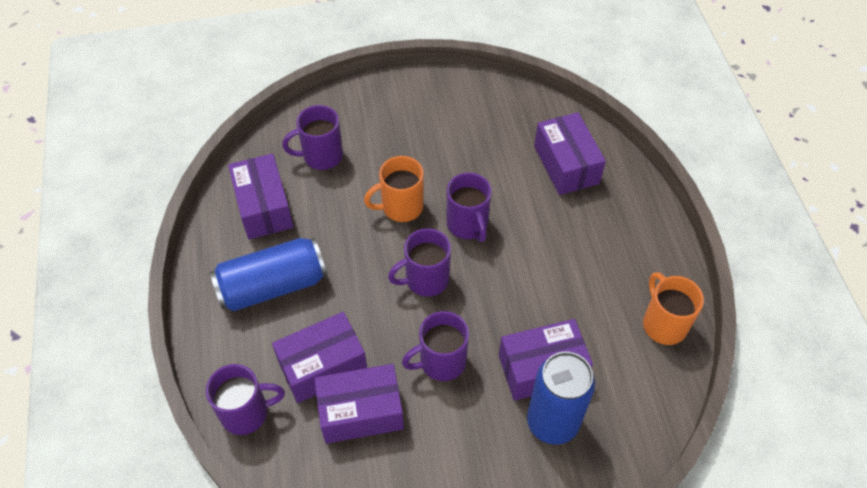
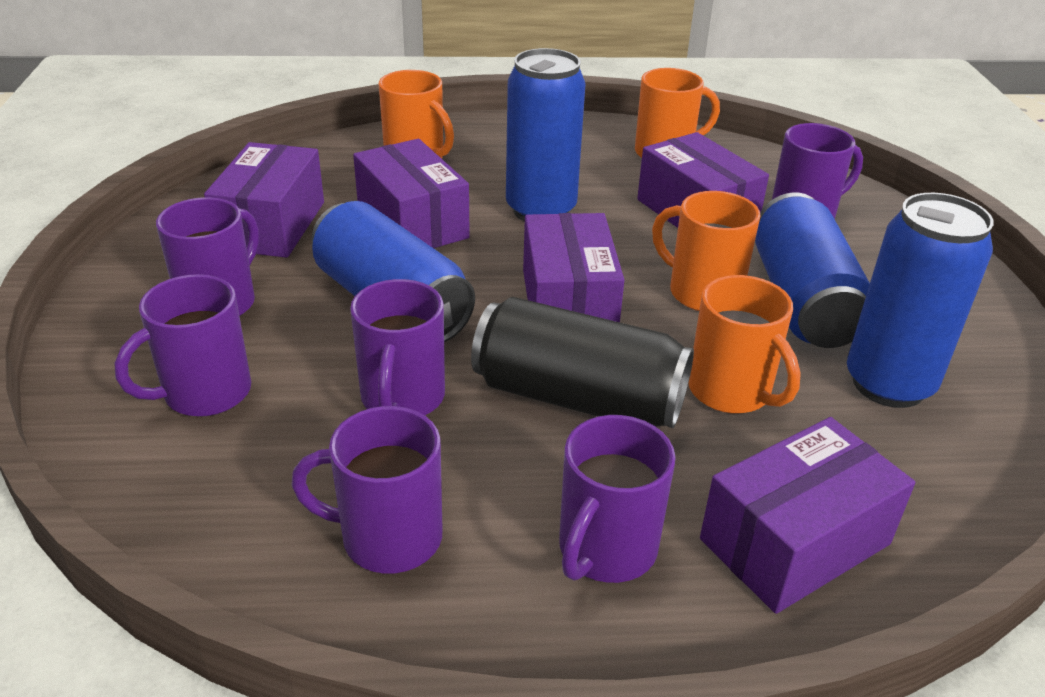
black can: none = 0 -> [471,297,694,428] = 1
blue can: [210,238,327,311] [527,352,595,445] = 2 -> [312,201,475,342] [506,48,586,222] [755,193,870,348] [847,193,994,408] = 4
orange mug: [364,156,424,222] [643,272,704,345] = 2 -> [379,70,454,159] [635,68,720,158] [652,191,760,311] [688,275,801,414] = 4
purple mug: [206,364,285,435] [282,105,343,170] [388,228,451,297] [402,311,469,381] [447,173,492,242] = 5 -> [115,274,251,417] [156,197,259,316] [291,406,442,574] [350,279,445,415] [559,415,676,583] [772,123,863,219] = 6

